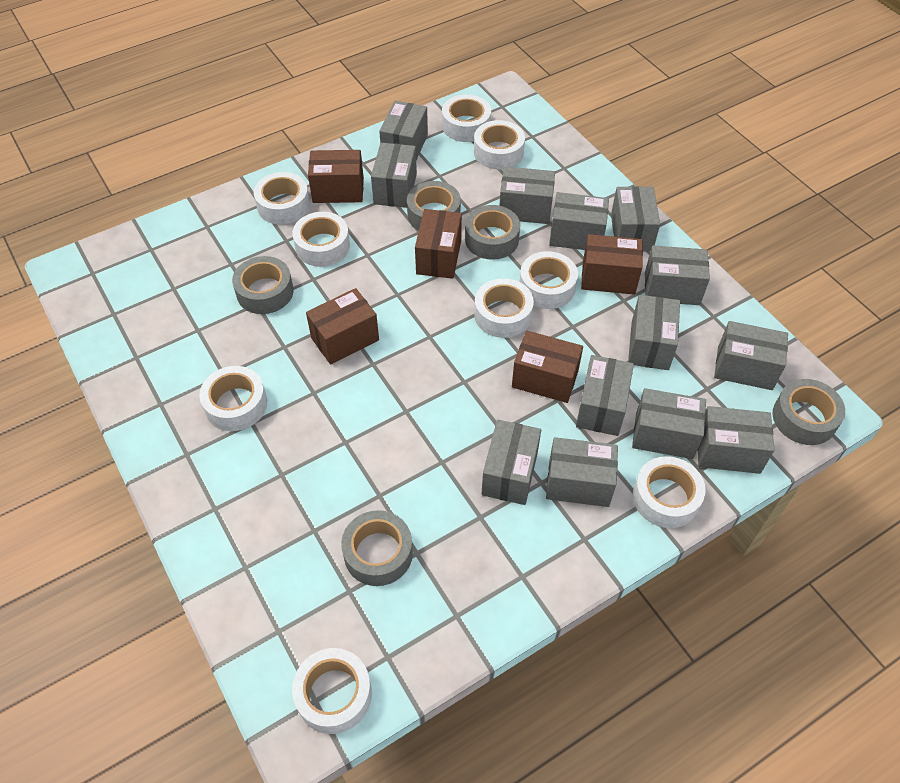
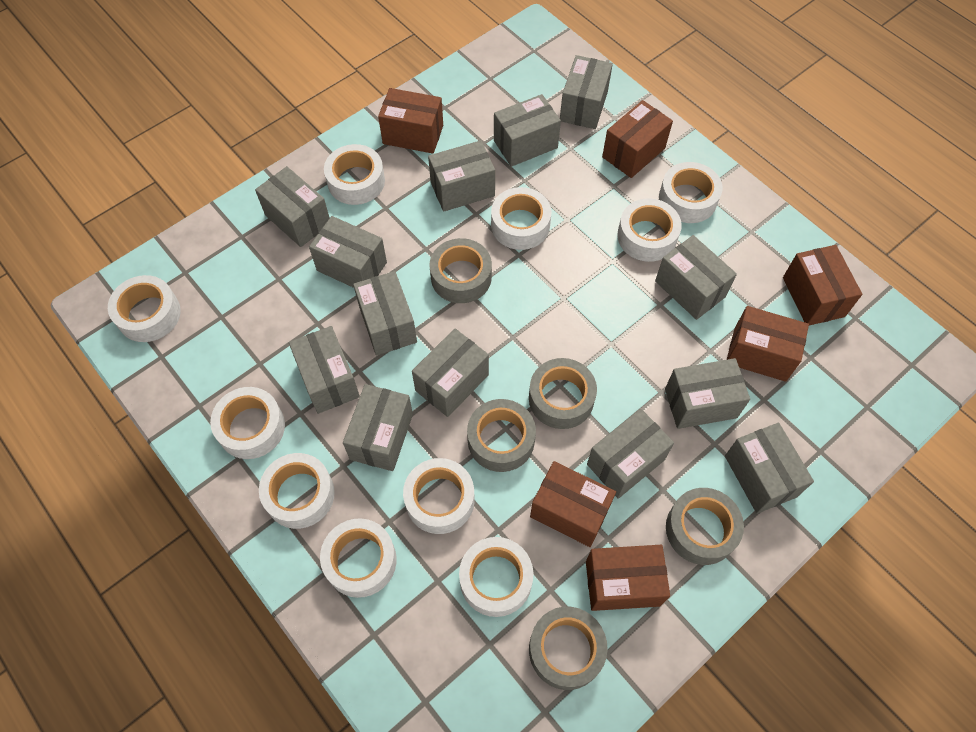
brown box: [306,288,379,365] [308,150,364,203] [415,209,462,279] [512,331,583,403] [581,234,643,295] = 5 -> [378,88,443,154] [530,461,616,547] [586,545,670,611] [602,100,673,178] [727,306,809,382] [783,245,862,326] = 6
white tape: [199,366,267,431] [254,172,310,225] [292,212,350,267] [292,648,372,734] [442,94,491,142] [474,120,525,169] [474,278,534,338] [520,251,578,309] [633,456,706,528] = 9 -> [108,275,181,342] [210,387,285,459] [259,453,335,529] [320,518,397,598] [324,144,385,205] [403,458,475,534] [459,537,534,617] [491,187,551,250] [617,198,682,262] [659,162,723,223] = 10

